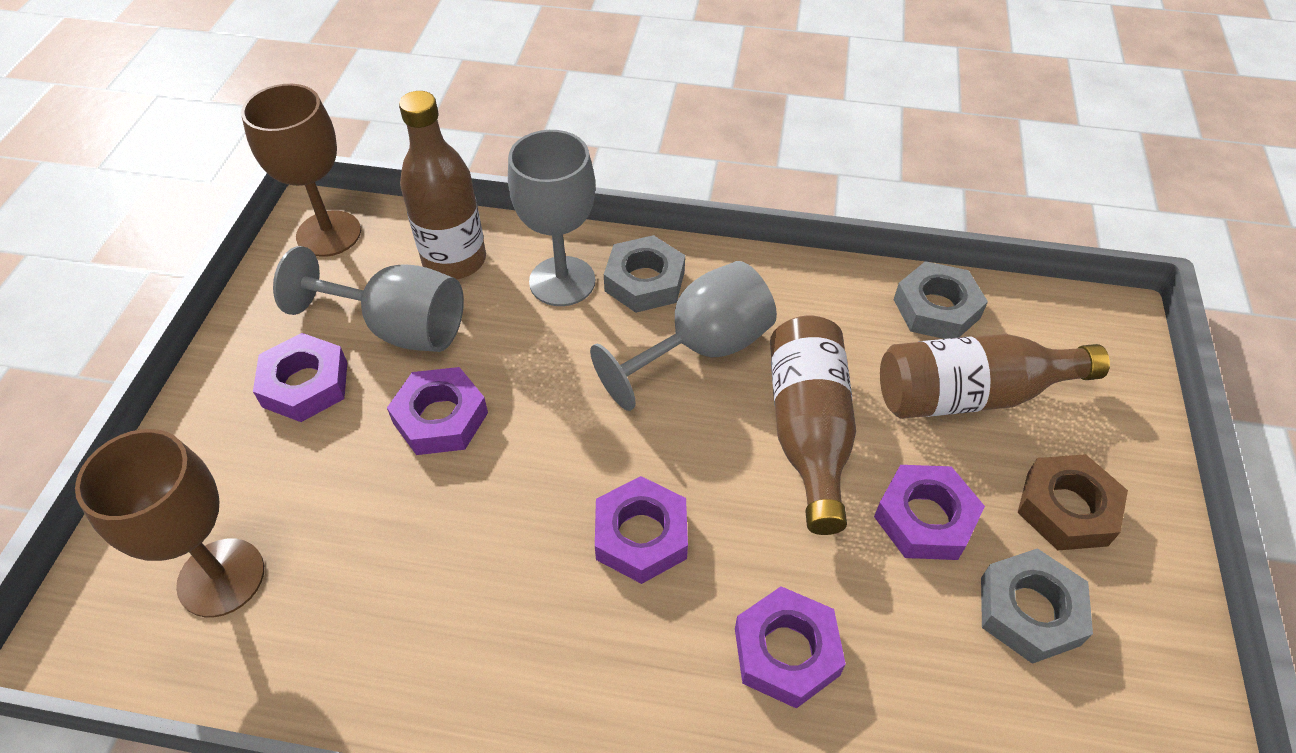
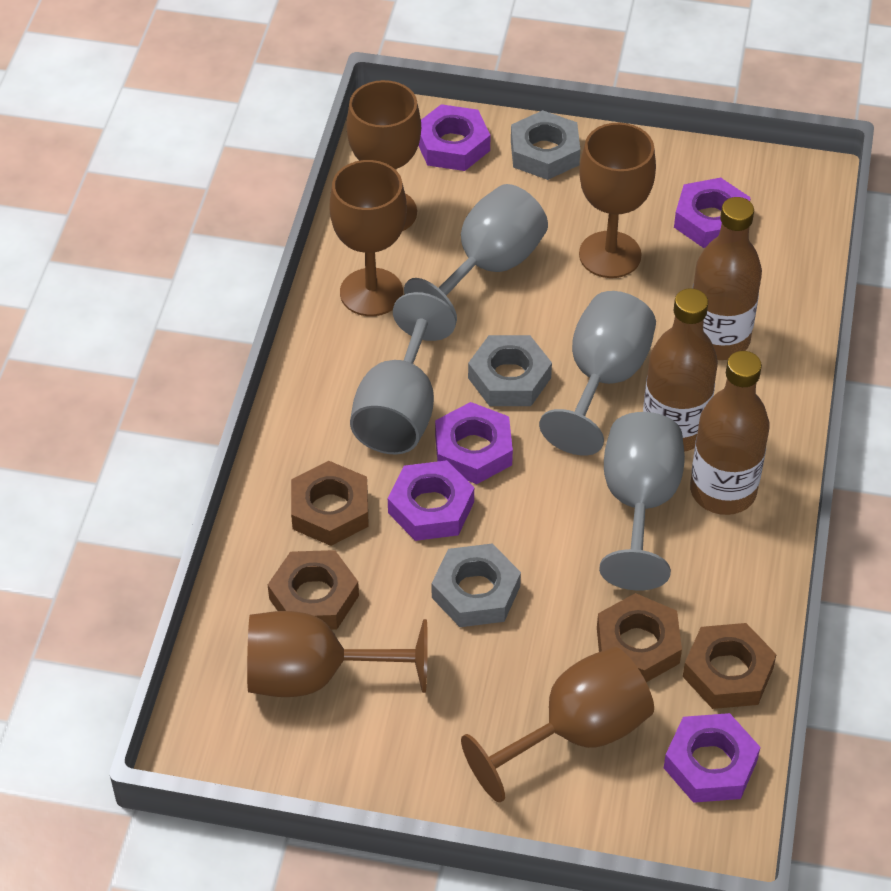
brown goblet: [75,429,264,617] [241,84,361,257] = 2 -> [247,611,428,697] [330,160,407,316] [346,80,421,231] [461,647,654,803] [579,123,656,278] = 5
brown nut: [1017,454,1128,550] = 1 -> [268,550,359,630] [291,461,369,546] [597,593,682,682] [683,623,777,709] = 4
grey goblet: [273,246,464,352] [508,130,595,306] [590,261,777,411] = 3 -> [350,292,456,454] [404,184,548,322] [539,291,656,456] [599,412,685,591] = 4

